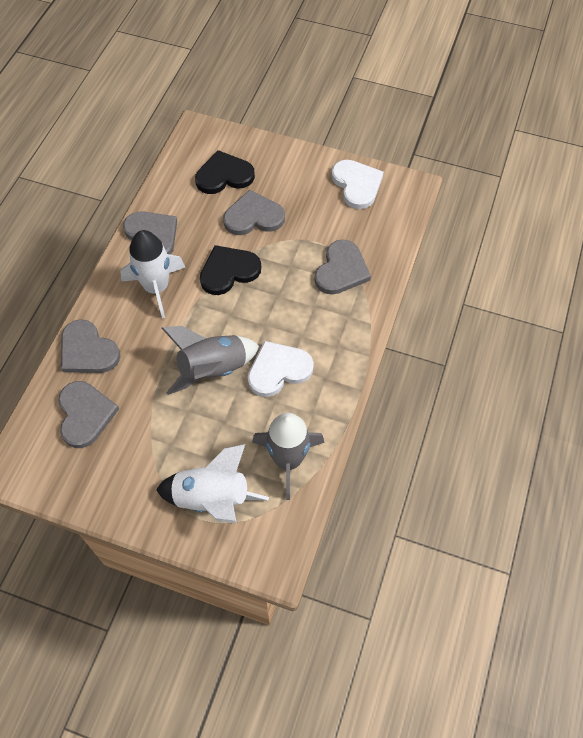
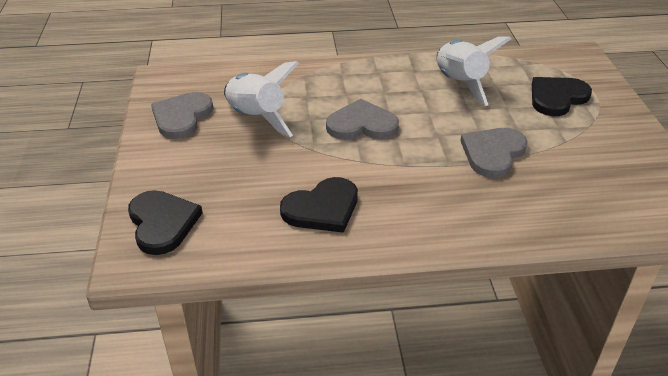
black heart: [195,150,255,194] [200,245,261,295] = 2 -> [128,190,203,255] [280,177,358,233] [532,77,592,116] = 3
grey heart: [58,381,119,448] [61,319,120,373] [123,211,177,255] [223,190,285,235] [315,240,371,295] = 5 -> [151,92,213,139] [326,99,399,140] [461,128,527,178] = 3
grey rocket: [162,326,259,395] [252,413,325,500] = 2 -> none = 0
white heart: [248,341,314,397] [331,160,384,209] = 2 -> none = 0

